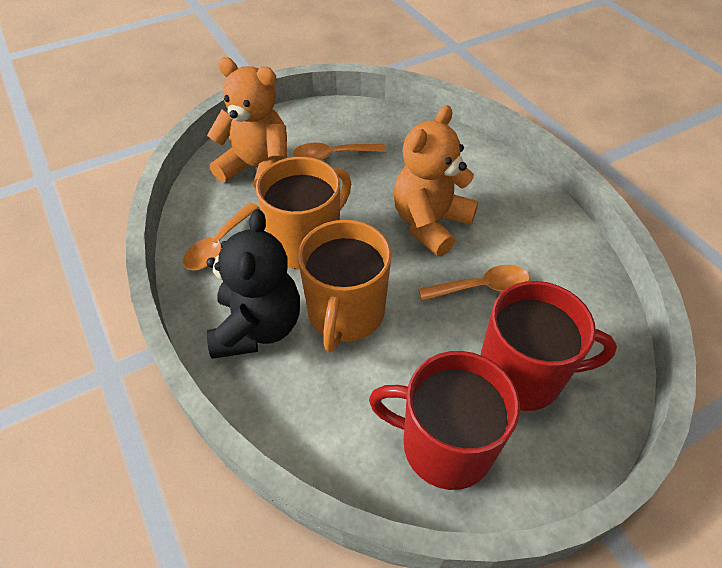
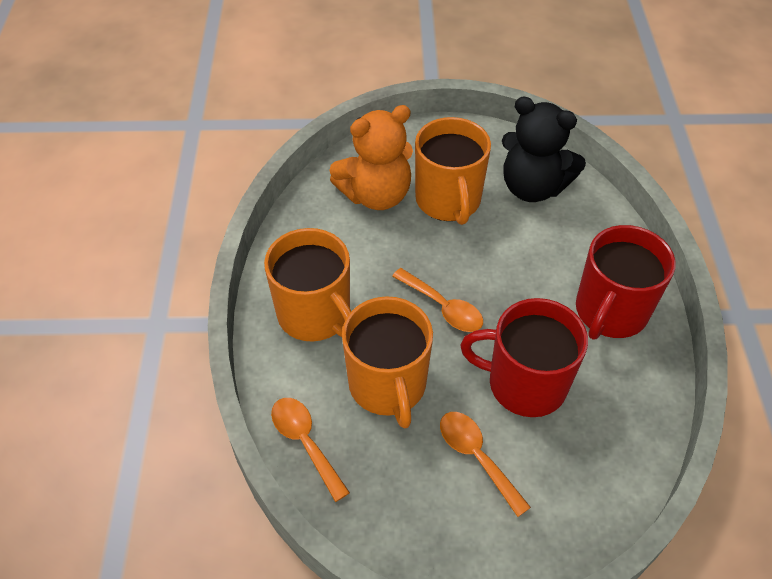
orange mug: [256,157,351,269] [298,220,392,352] = 2 -> [264,228,351,342] [342,296,433,428] [415,117,491,225] = 3
orange teddy bear: [207,57,287,190] [393,105,478,256] = 2 -> [329,105,413,210] = 1

